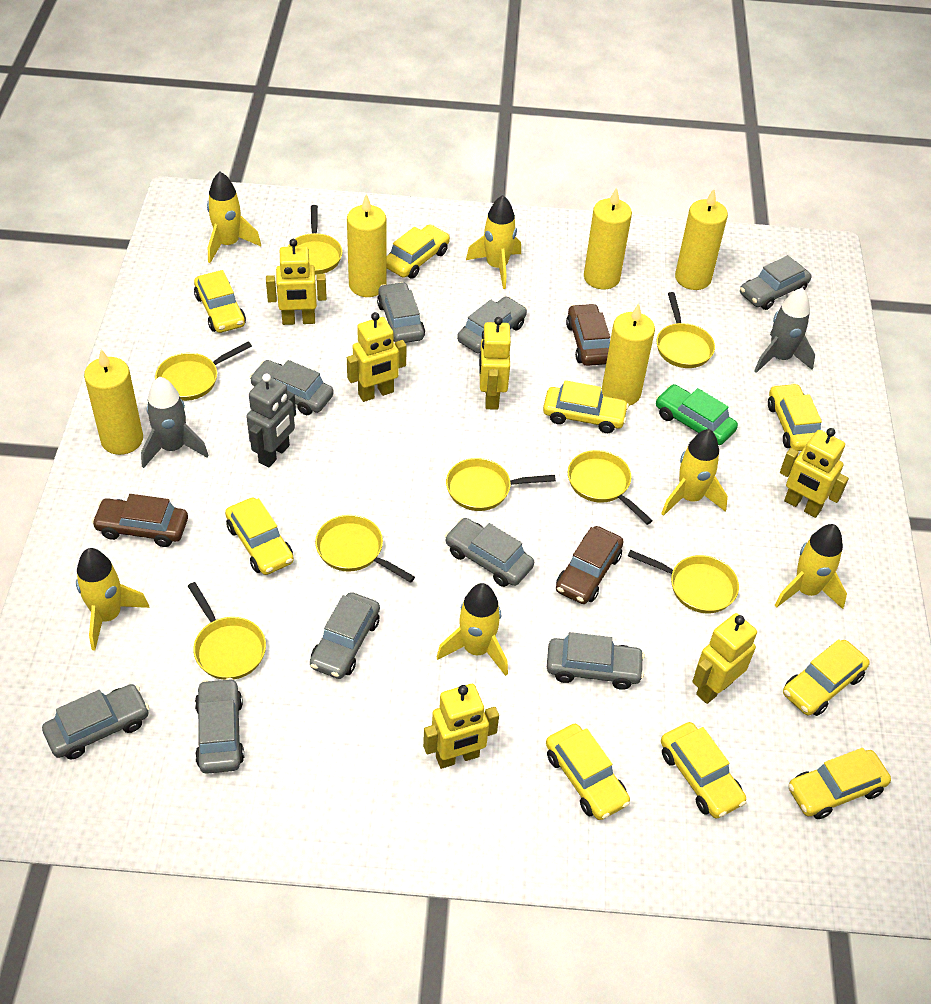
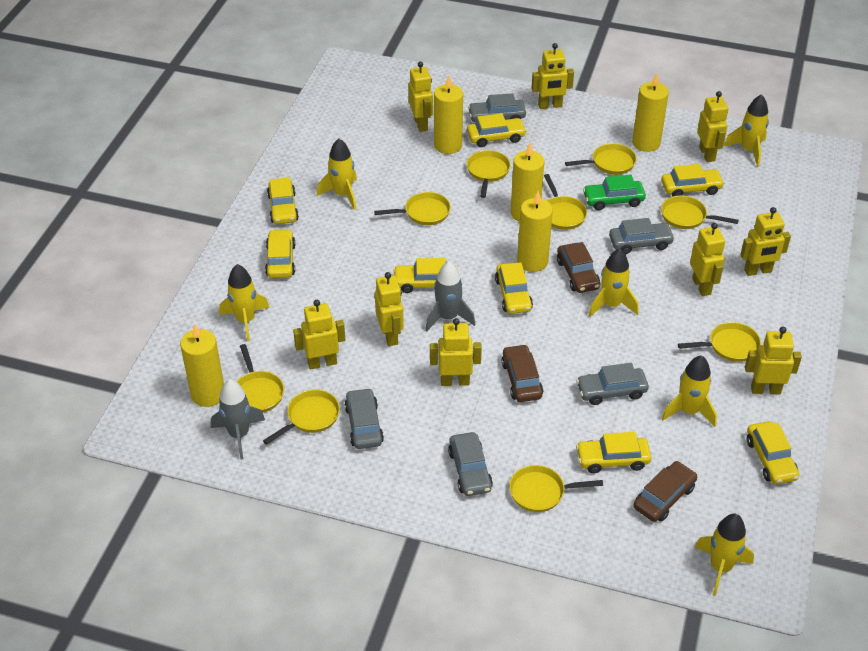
grey car: [42,684,149,759] [195,678,244,774] [250,360,334,415] [310,592,380,679] [377,282,425,343] [445,518,534,587] [457,297,527,354] [547,632,645,690] [740,255,811,310] = 9 -> [344,388,384,449] [448,432,493,496] [468,93,526,122] [576,363,649,405] [609,218,675,254] = 5
grey robot: [246,374,296,467] = 1 -> none = 0
yellow car: [194,270,246,333] [225,498,294,575] [386,224,450,279] [543,380,629,433] [546,724,630,820] [661,722,746,819] [768,383,822,451] [783,639,870,716] [788,748,891,819] = 9 -> [265,229,296,278] [267,177,299,224] [393,258,457,293] [467,113,527,147] [495,262,533,314] [576,432,651,473] [661,164,724,196] [747,421,799,484] = 8
yellow pan: [155,341,252,401] [188,582,266,680] [288,205,343,275] [315,515,415,583] [446,458,556,511] [568,450,653,525] [628,550,739,613] [656,292,715,368] = 8 -> [236,344,284,412] [263,389,340,445] [374,192,451,225] [467,150,510,198] [509,465,603,512] [544,174,587,230] [565,143,637,175] [661,196,739,229] [678,322,761,362] = 9
yellow robot: [266,239,327,325] [347,312,407,402] [423,684,499,769] [479,317,511,410] [692,613,757,704] [780,428,849,518] = 6 -> [293,300,345,369] [375,272,404,346] [409,62,433,132] [430,318,482,386] [531,43,574,109] [690,223,725,296] [697,91,728,162] [740,207,791,276] [745,327,802,394] = 9

